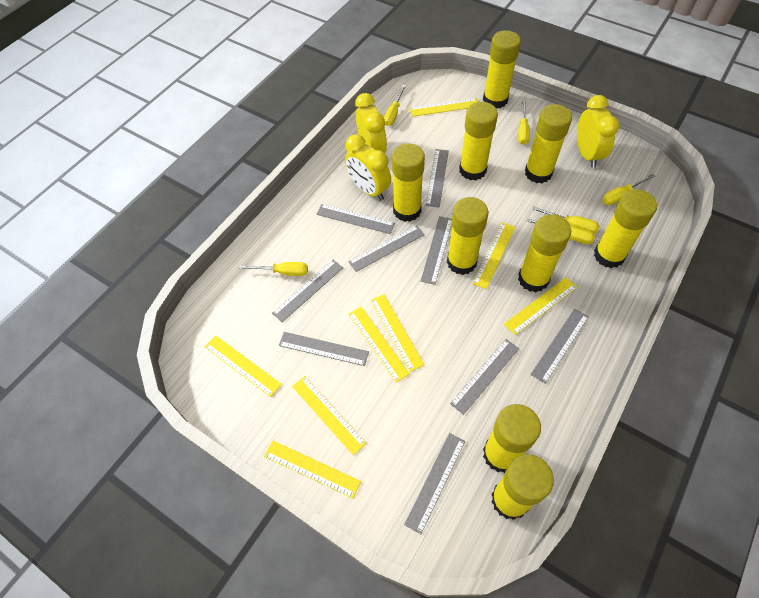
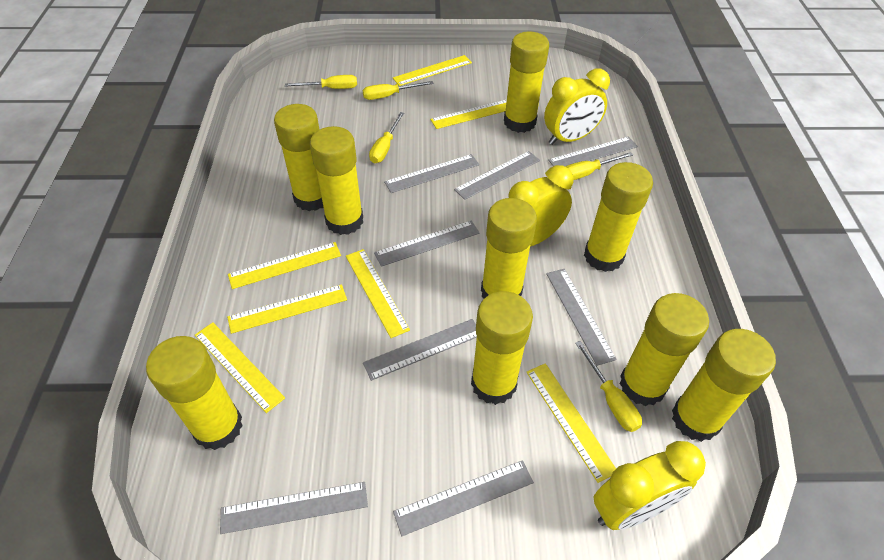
grey ruler: [272,260,343,322] [279,332,369,366] [316,204,395,234] [348,225,425,272] [404,433,465,534] [421,216,452,285] [426,149,449,208] [450,339,519,415] [531,308,589,384] = 9 -> [220,482,368,534] [363,319,477,381] [374,221,480,267] [384,154,479,193] [393,460,534,536] [454,151,540,200] [546,269,617,366] [548,136,638,167] = 8
yellow ruler: [205,335,282,397] [264,441,361,498] [292,376,366,455] [348,307,410,383] [371,294,425,372] [410,98,478,117] [472,222,515,289] [504,277,577,335] = 8 -> [195,322,285,413] [227,284,347,334] [228,242,341,289] [346,249,410,338] [393,55,472,86] [430,100,507,129] [527,363,616,483] = 7
yellow screwdriver: [239,262,308,276] [384,85,406,126] [518,100,530,145] [527,218,595,244] [532,206,600,234] [602,174,655,205] = 6 -> [285,75,357,89] [362,81,434,100] [369,112,404,163] [566,152,633,180] [575,341,642,432] = 5

